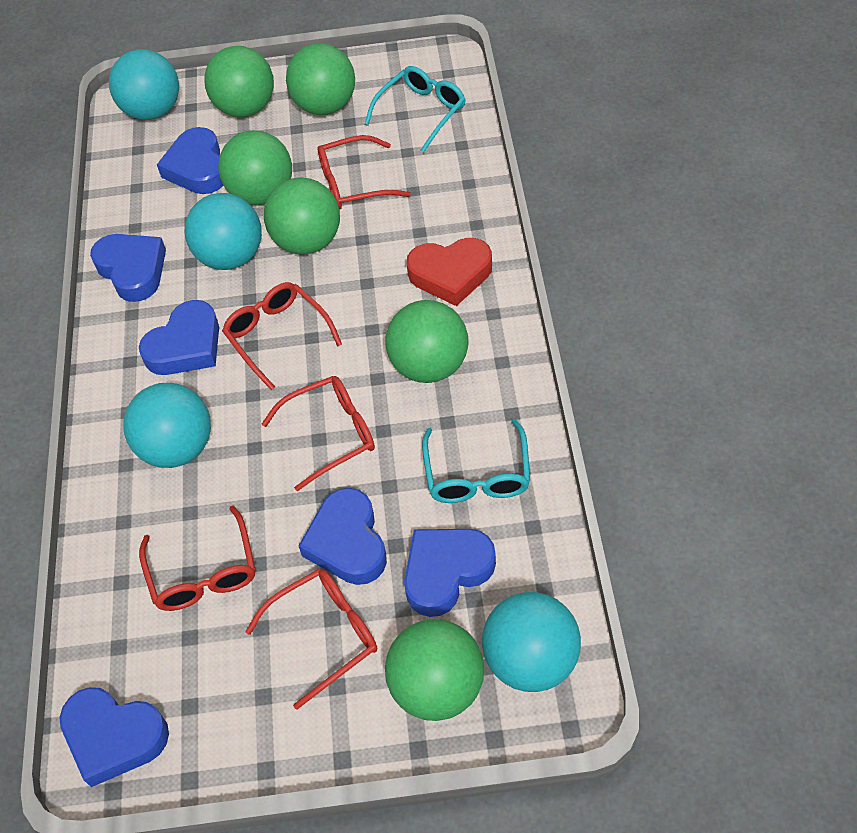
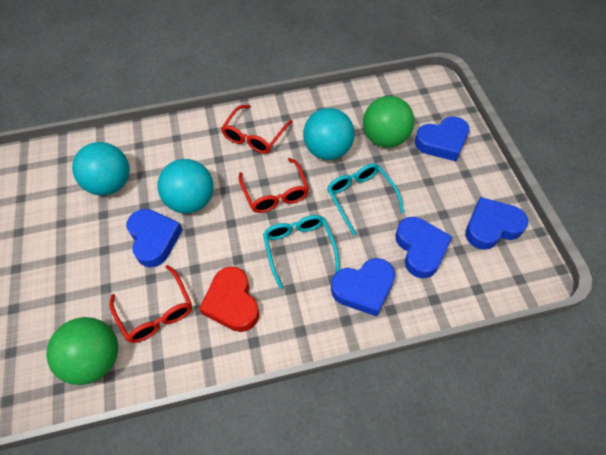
blue heart: [60,687,169,787] [90,234,166,302] [139,300,219,375] [157,127,224,194] [299,488,387,585] [404,529,496,617] = 6 -> [127,209,182,268] [331,258,395,317] [395,217,452,278] [415,116,470,161] [465,197,528,250] = 5
green ball: [204,46,274,117] [218,130,292,205] [264,178,340,255] [286,43,355,115] [385,300,468,383] [385,619,484,721] = 6 -> [46,317,118,385] [363,96,414,148] = 2
red glasses: [139,506,255,611] [222,282,342,390] [245,569,377,709] [262,376,375,491] [318,135,411,209] = 5 -> [110,265,192,343] [221,105,293,154] [239,158,309,213] = 3
turquoise ball: [109,49,179,120] [123,383,211,468] [184,193,262,270] [482,592,581,692] = 4 -> [72,142,129,196] [158,159,214,214] [303,108,355,160] = 3

